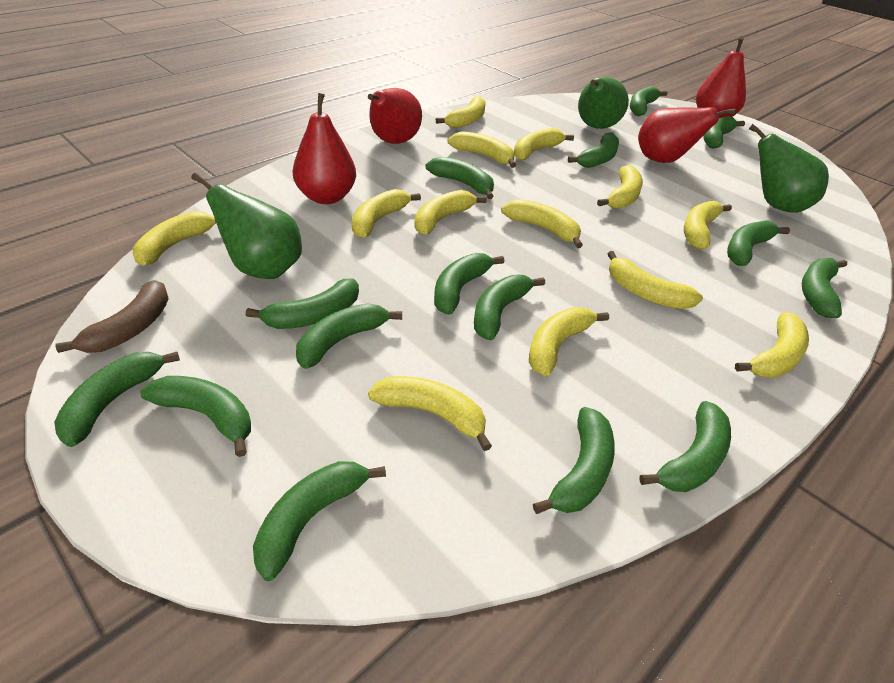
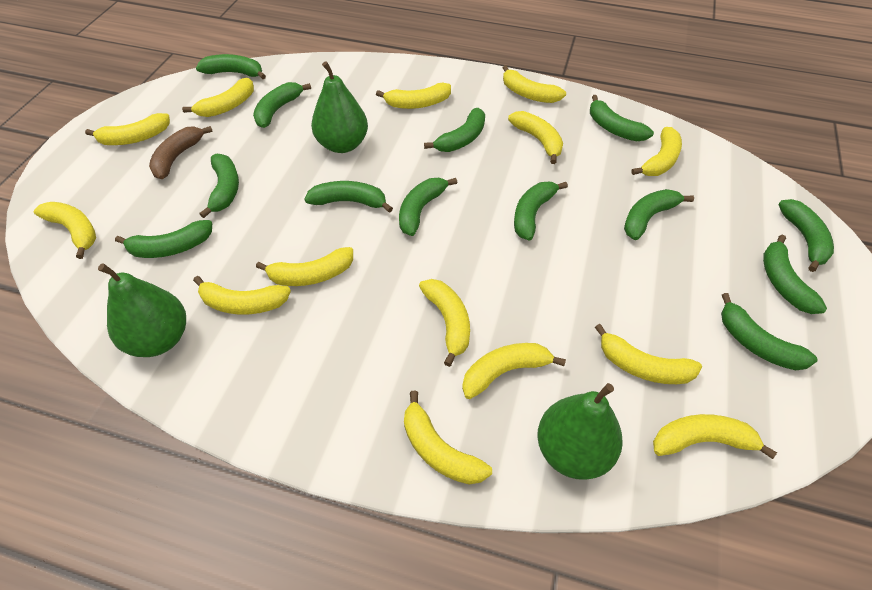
green banana: [54,352,180,447] [140,376,251,457] [246,278,359,329] [253,461,386,581] [296,303,402,369] [426,157,494,199] [434,253,505,315] [474,274,545,340] [533,407,615,514] [568,132,619,168] [630,86,667,116] [639,401,731,492] [703,116,745,149] [727,220,790,266] [802,258,847,318] = 15 -> [115,220,212,258] [196,54,266,79] [199,153,239,218] [253,82,311,128] [304,181,393,213] [399,178,457,236] [424,108,485,152] [514,182,568,241] [590,95,654,141] [624,189,694,240] [721,293,817,370] [763,235,827,314] [778,199,834,272] = 13
red pear: [292,93,356,204] [368,88,422,144] [638,107,736,163] [696,36,746,118] = 4 -> none = 0
yellow banana: [133,211,216,266] [351,189,421,238] [368,376,492,451] [414,190,487,235] [436,96,485,128] [447,131,516,168] [501,199,583,248] [514,128,574,161] [529,307,609,376] [597,165,643,209] [608,251,703,309] [684,201,732,249] [735,313,809,378] = 13 -> [34,202,96,259] [85,113,170,145] [182,78,254,117] [193,276,291,315] [256,247,353,286] [376,83,451,109] [404,391,492,485] [419,279,470,367] [462,343,566,399] [503,65,566,103] [508,111,563,164] [595,324,702,384] [631,127,682,176] [653,414,777,459] = 14

